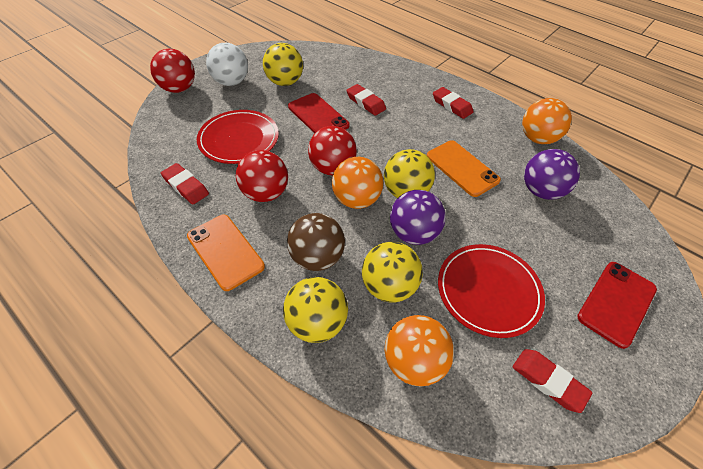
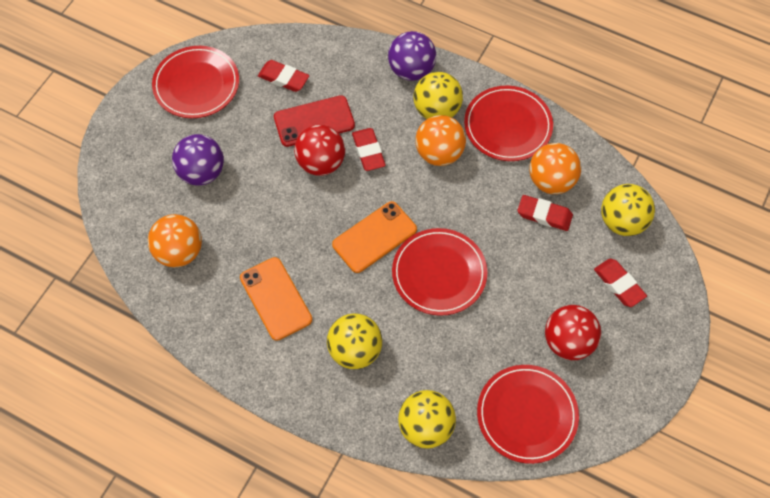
brown ball: [287,213,345,271] = 1 -> none = 0
red ball: [150,49,195,93] [236,150,288,202] [308,126,357,175] = 3 -> [294,125,345,176] [545,305,601,360] = 2
red phone: [288,93,350,133] [577,262,657,349] = 2 -> [274,95,355,147] = 1
red plate: [197,110,279,164] [438,244,545,338] = 2 -> [152,46,239,118] [392,228,487,316] [464,86,553,161] [477,365,579,464] = 4
white ball: [206,43,248,86] = 1 -> none = 0

